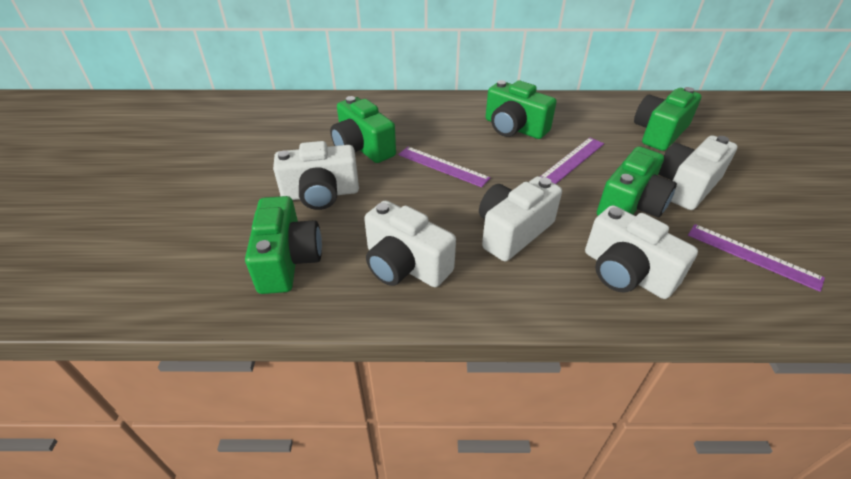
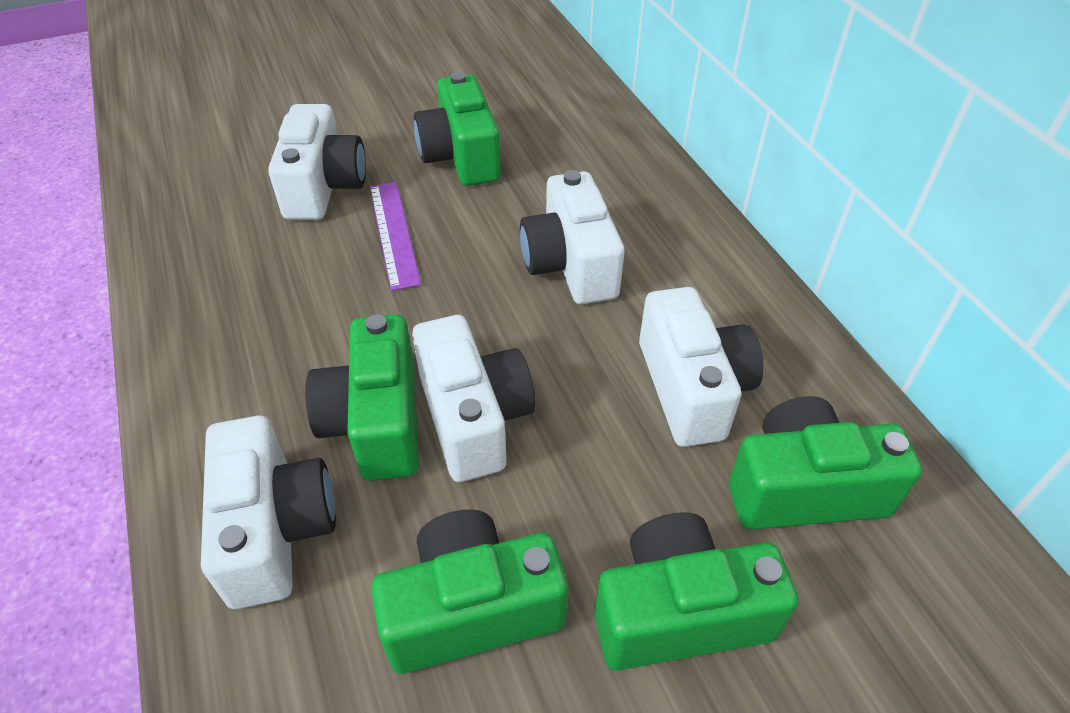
purple ruler: [398,147,490,187] [540,138,604,184] [688,224,825,292] = 3 -> [370,182,421,291] = 1

